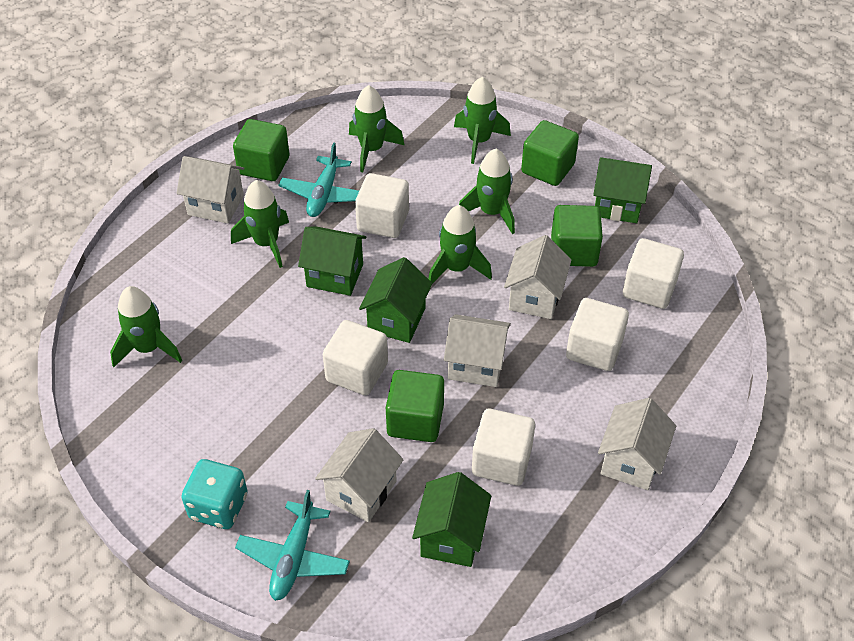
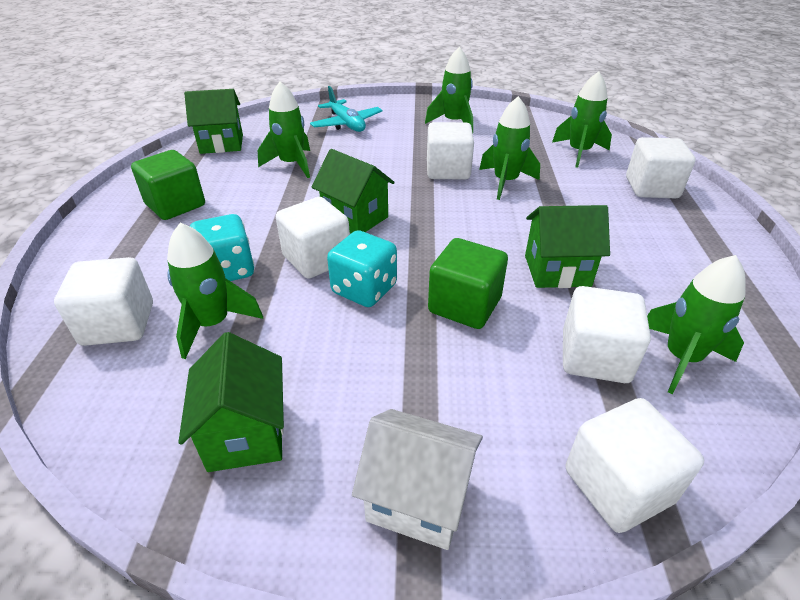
green cube: [233,119,290,181] [386,370,444,442] [521,120,579,186] [551,205,603,267] = 4 -> [131,150,205,220] [428,238,508,329] = 2
turquoise dice: [181,459,248,529] = 1 -> [190,214,254,281] [327,230,397,307] = 2
turquoise plane: [235,490,350,601] [279,142,359,217] = 2 -> [310,86,383,132] = 1
white cube: [322,320,388,395] [355,173,409,238] [472,409,535,486] [566,298,629,371] [623,238,684,309] = 5 -> [54,257,153,346] [276,197,350,279] [427,122,474,180] [563,286,651,383] [566,398,704,533] [626,137,696,198] = 6
white house: [177,156,244,223] [315,428,404,522] [444,314,511,387] [504,235,571,319] [598,398,676,490] = 5 -> [352,409,483,550] = 1

